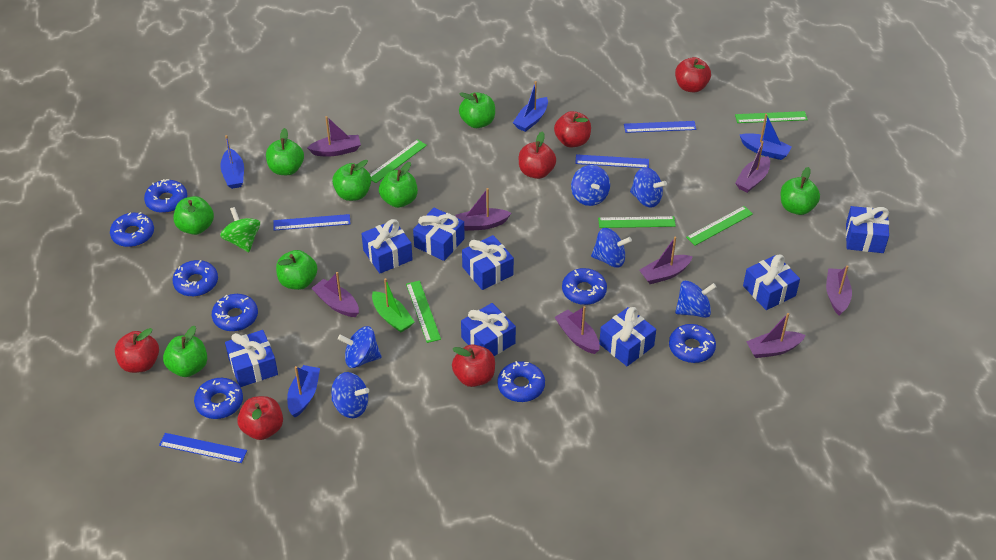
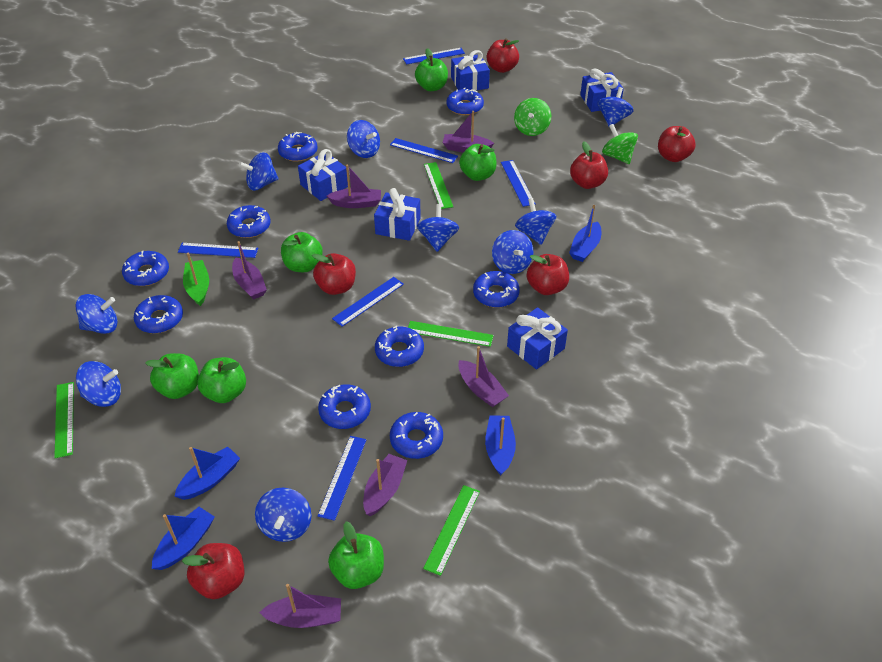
blue donut: [110,212,154,247] [144,179,187,213] [172,260,218,297] [194,378,243,419] [212,294,258,331] [497,361,545,402] [562,268,607,305] [669,324,716,363] = 8 -> [122,251,169,286] [134,295,183,333] [227,205,270,238] [278,132,318,162] [318,384,371,429] [375,326,424,367] [390,412,443,459] [446,87,484,115] [473,271,520,308] = 9
blue gift: [225,330,278,387] [361,219,413,274] [413,208,465,261] [461,303,516,356] [462,235,514,290] [599,307,656,366] [743,255,800,310] [846,206,889,253] = 8 -> [298,149,348,201] [374,188,421,241] [451,50,490,91] [507,307,568,369] [580,69,624,112] = 5
blue ruler: [159,433,247,463] [273,214,350,231] [575,154,649,168] [624,121,696,133] = 4 -> [178,243,258,258] [318,436,366,521] [332,277,404,327] [390,138,458,163] [403,48,465,65] [501,160,536,207] = 6
blue spinning top: [331,372,369,418] [338,326,381,368] [571,165,610,206] [591,228,632,268] [630,167,667,208] [675,280,716,318] = 6 -> [75,294,118,334] [76,361,121,407] [239,152,279,191] [255,488,311,542] [347,120,380,158] [417,204,459,252] [492,230,533,274] [515,198,556,245] [597,87,634,127] = 9
green apple: [163,326,207,377] [173,196,214,235] [266,128,304,175] [276,250,317,290] [332,160,371,201] [379,162,418,208] [459,92,495,128] [781,167,820,215] = 8 -> [145,353,199,399] [197,357,246,403] [281,232,323,272] [328,521,384,589] [415,48,448,91] [459,144,497,181] = 6
green ruler: [370,139,427,183] [406,281,441,343] [598,216,676,228] [686,206,753,246] [735,111,808,123] = 5 -> [54,382,74,458] [408,321,494,347] [423,485,480,576] [424,162,453,209] = 4
green spinning top: [220,207,260,252] = 1 -> [514,98,551,136] [602,124,638,164] = 2
purple boat: [307,116,361,157] [311,272,359,317] [455,188,511,231] [555,306,600,354] [639,237,693,284] [735,141,770,193] [746,313,806,358] [826,265,852,316] = 8 -> [232,241,267,300] [259,584,341,628] [327,165,381,208] [363,454,407,516] [443,111,494,152] [458,346,509,407] = 6

